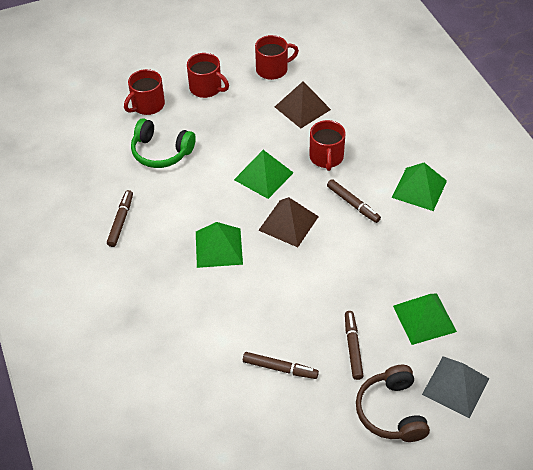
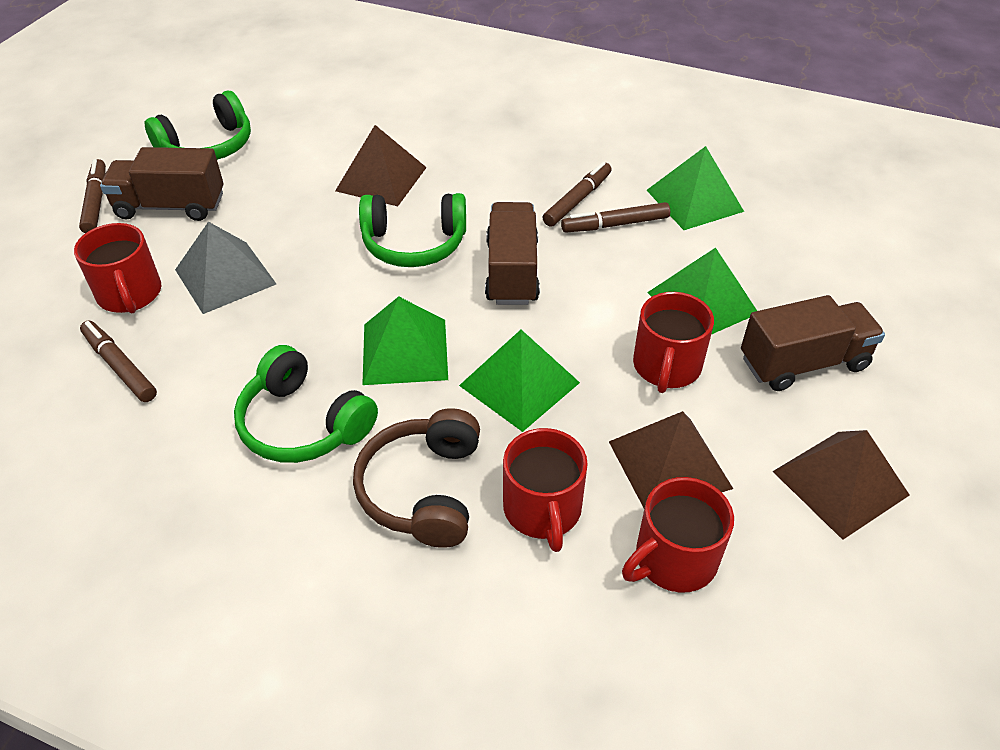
brown pyramid: [258,197,319,247] [275,81,331,128] = 2 -> [335,125,427,206] [609,411,733,508] [772,430,910,540] = 3
brown truck: none = 0 -> [100,147,224,221] [485,202,540,305] [741,295,885,391] = 3
green headphones: [131,118,196,168] = 1 -> [145,91,251,160] [234,345,378,463] [359,193,466,267] = 3

